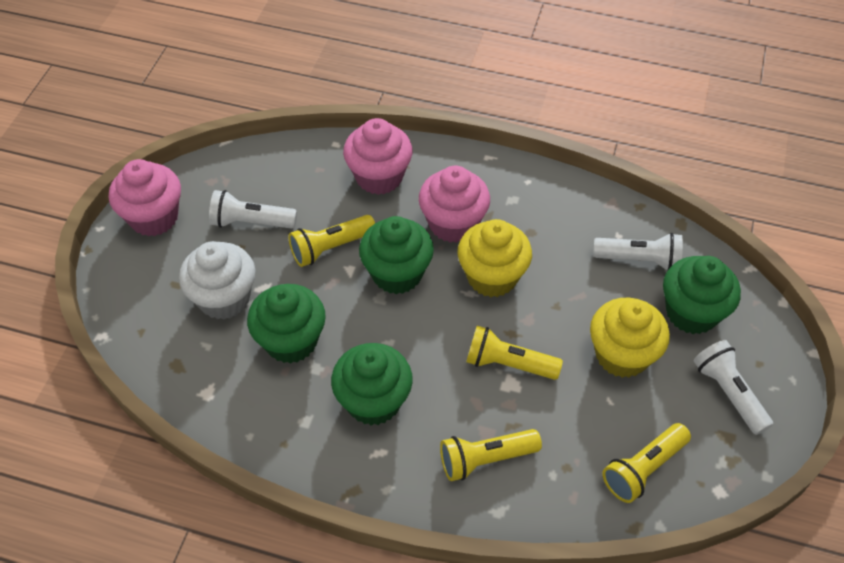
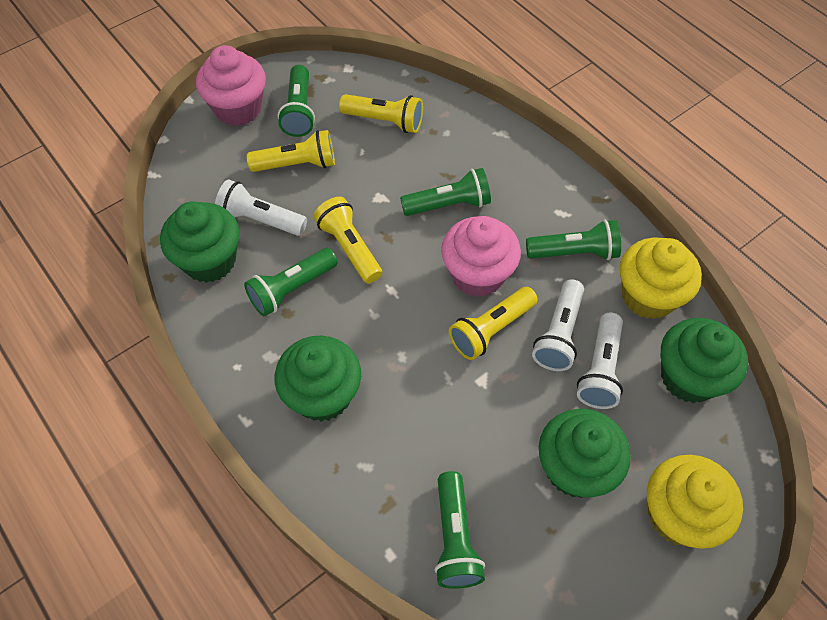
green flashlight: none = 0 -> [244,248,338,317] [278,65,315,137] [400,168,491,216] [434,471,485,589] [526,220,621,260] = 5
pink cupcake: [109,159,181,236] [343,118,413,195] [419,166,490,243] = 3 -> [196,45,266,126] [441,216,521,297] = 2
white cupcake: [179,241,255,320] = 1 -> none = 0

